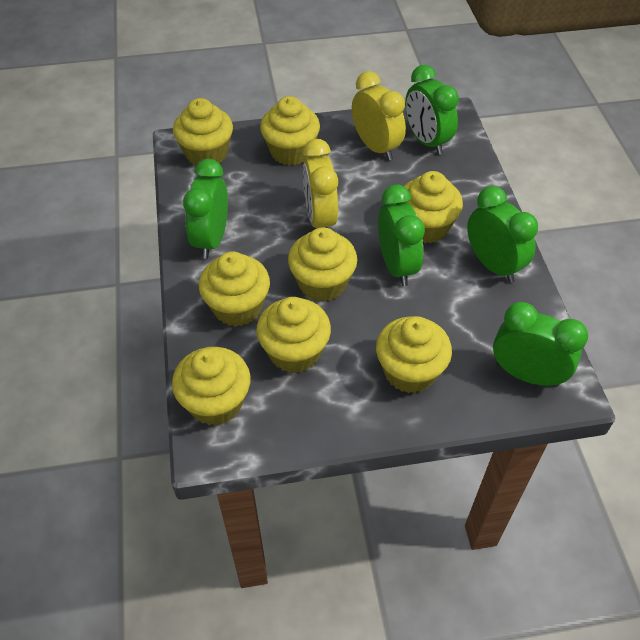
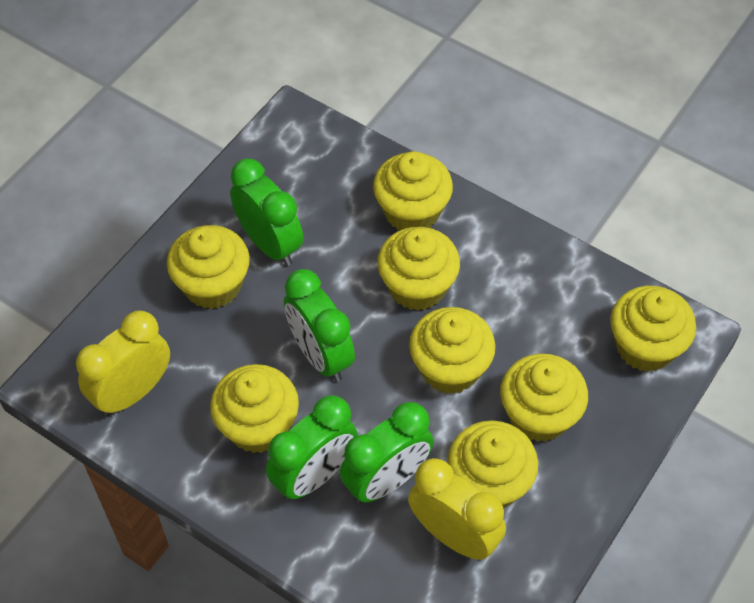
green clock: [183,159,228,259] [378,185,425,286] [405,65,459,155] [467,186,538,283] [493,302,588,387] = 5 -> [230,159,303,266] [266,395,357,500] [284,269,355,382] [340,402,434,503] = 4

